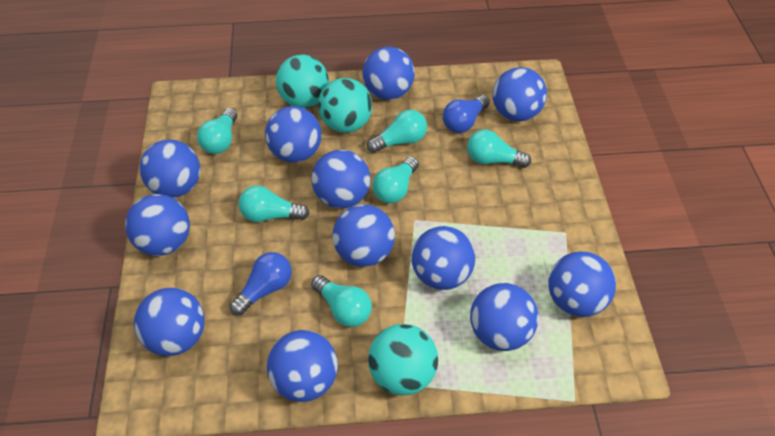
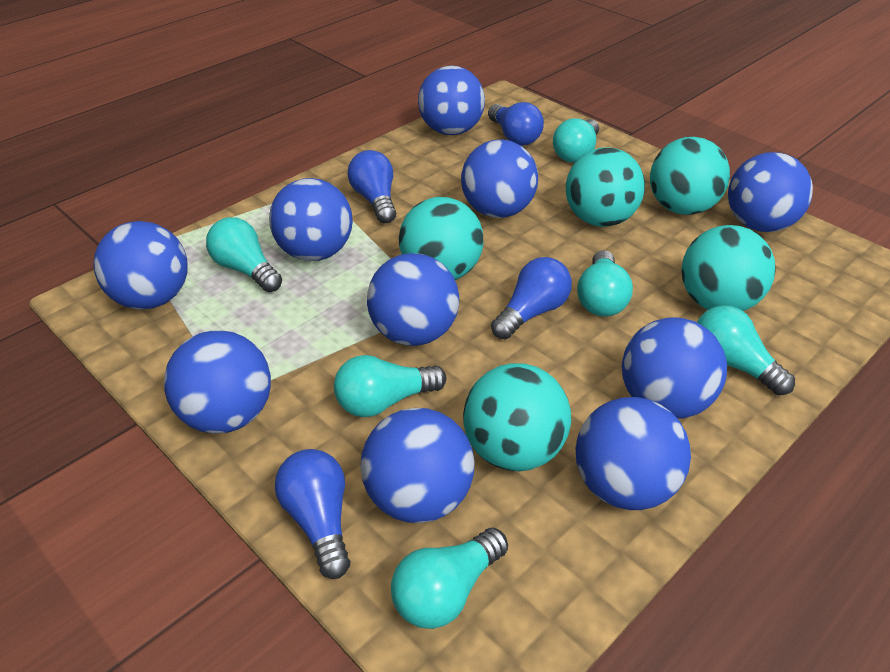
blue ball: [125,194,190,256] [134,288,205,356] [140,139,200,198] [265,106,322,163] [267,330,338,402] [311,150,370,209] [333,204,395,267] [362,47,415,100] [411,226,475,290] [470,283,538,351] [493,67,547,121] [548,251,616,317] = 12 -> [93,221,188,309] [164,330,271,434] [269,178,353,261] [360,408,475,523] [367,253,459,346] [418,66,485,135] [461,140,538,218] [576,397,691,510] [622,318,727,419] [728,152,813,232] = 10
blue light bulb: [229,252,292,316] [443,95,490,133] = 2 -> [275,449,350,579] [347,150,396,223] [488,102,544,145] [491,257,572,339] = 4
turquoise ball: [276,54,329,108] [318,78,372,133] [368,324,438,395] = 3 -> [399,197,484,280] [463,363,571,471] [566,147,645,227] [650,137,730,215] [681,225,776,311] = 5

